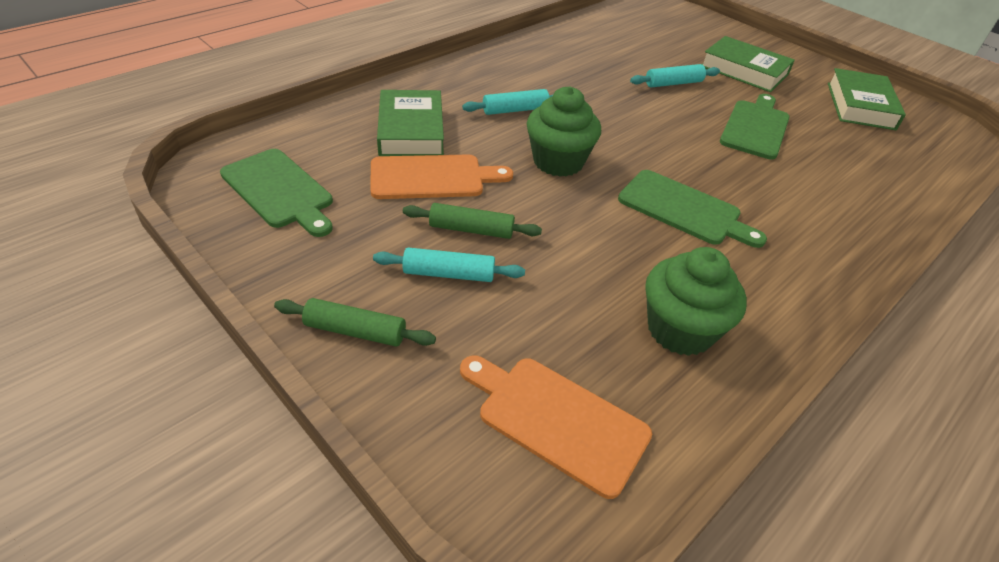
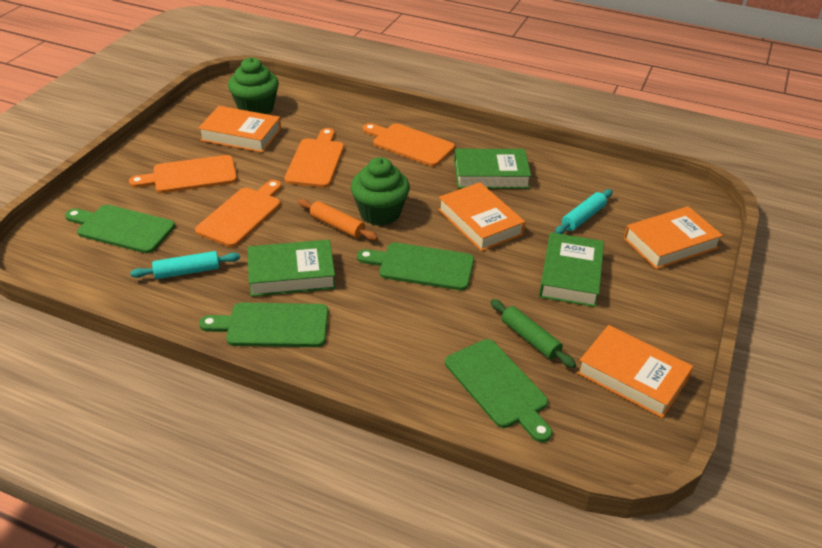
green cutting board: [220,149,333,237] [618,170,767,248] [720,94,790,160] = 3 -> [65,205,175,253] [199,303,328,347] [357,242,474,291] [445,339,552,442] = 4
green rolling pin: [274,298,436,347] [403,203,542,239] = 2 -> [490,299,576,368] = 1
orange book: none = 0 -> [198,106,281,153] [438,182,525,251] [577,325,693,418] [624,206,723,269] = 4
orange cutting board: [370,154,513,199] [460,355,652,499] = 2 -> [129,155,237,193] [195,180,282,247] [284,128,344,188] [363,123,455,166] = 4
orange rolling pin: none = 0 -> [298,199,378,241] = 1
turquoise rolling pin: [373,247,525,282] [462,89,553,115] [630,64,720,87] = 3 -> [130,251,240,279] [555,189,613,234] = 2

